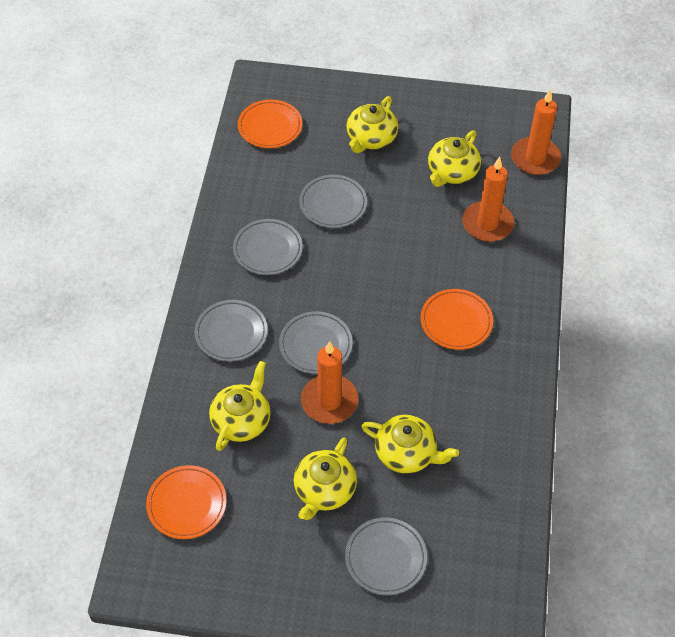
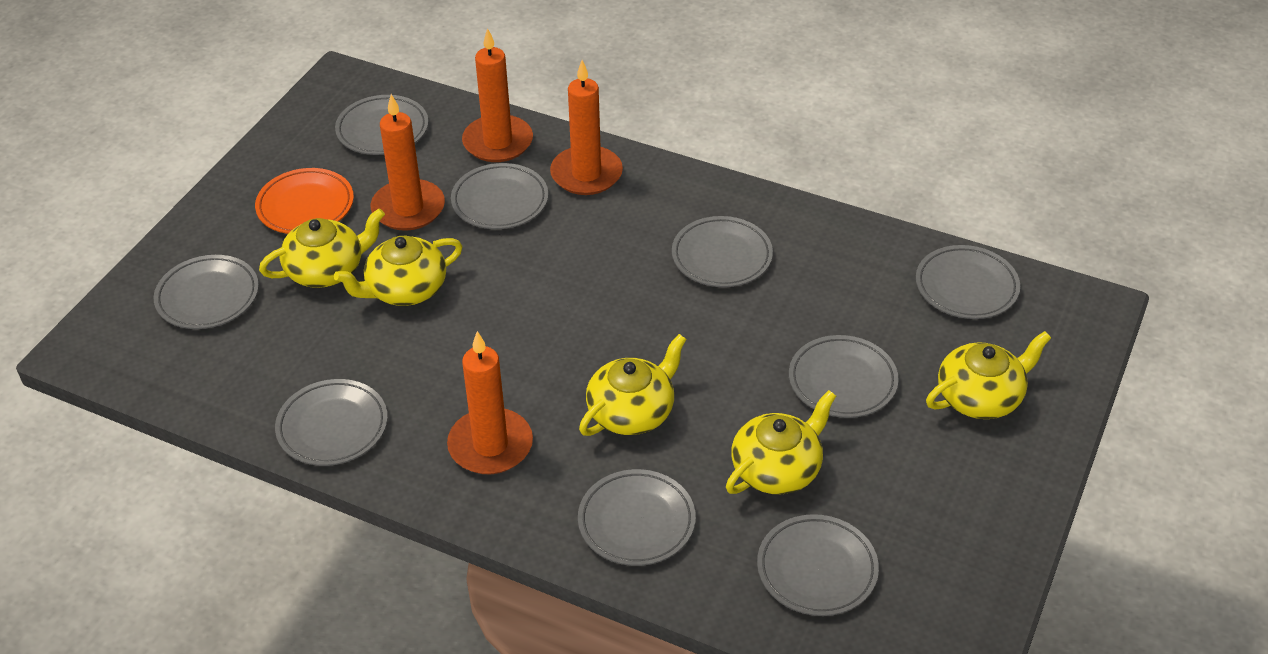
grey plate: [194,300,268,362] [233,219,303,275] [279,311,353,374] [299,175,367,228] [345,517,427,595] = 5 -> [154,255,259,329] [275,379,388,466] [335,95,428,155] [451,163,548,229] [578,469,696,566] [672,216,773,287] [757,514,879,616] [789,335,899,418] [916,245,1020,319] = 9
orange candle: [301,341,358,424] [462,157,514,242] [511,89,561,175] = 3 -> [370,94,445,231] [447,331,533,474] [462,28,533,162] [550,60,623,195] = 4
orange plate: [146,465,227,539] [238,100,302,148] [421,289,493,350] = 3 -> [255,168,354,234] = 1

